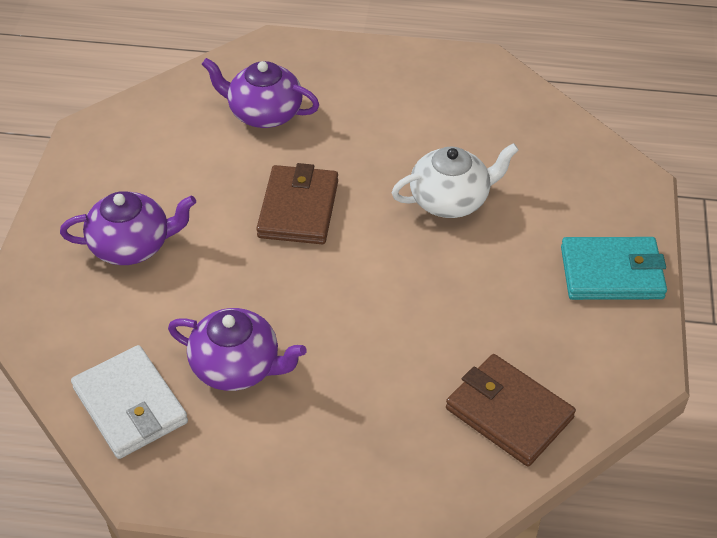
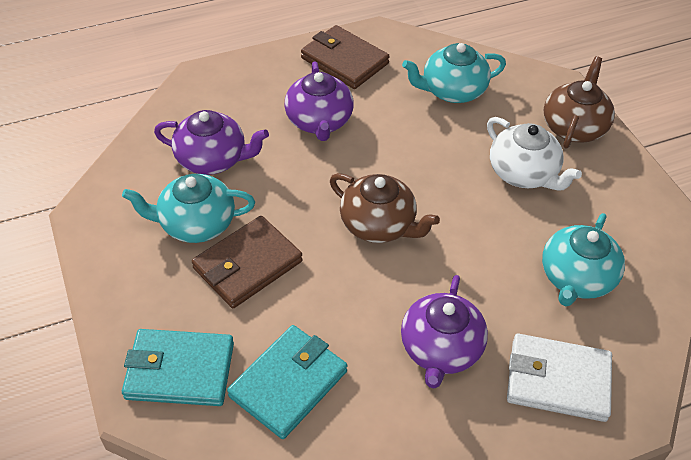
brown teapot: none = 0 -> [330,173,440,243] [544,56,615,149] = 2
turquoise teapot: none = 0 -> [122,174,255,243] [402,43,506,103] [542,213,625,306] = 3
turquoise wallet: [561,237,667,300] = 1 -> [122,329,234,406] [227,325,347,439] = 2

